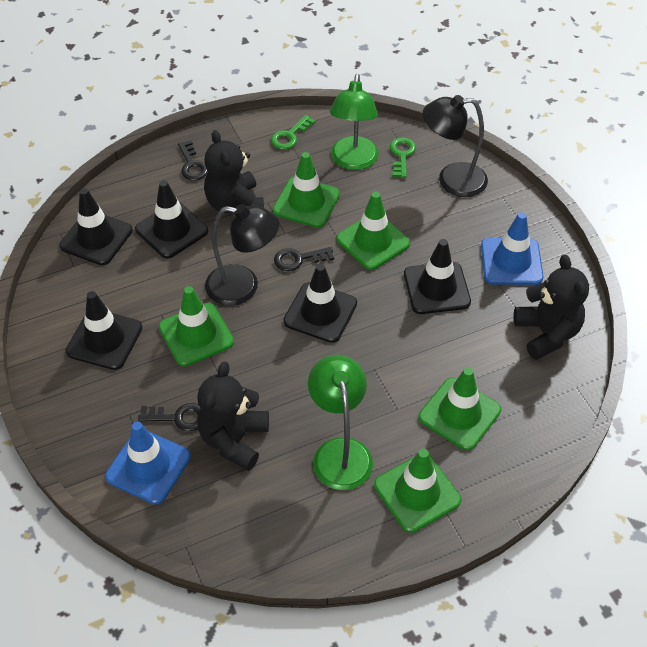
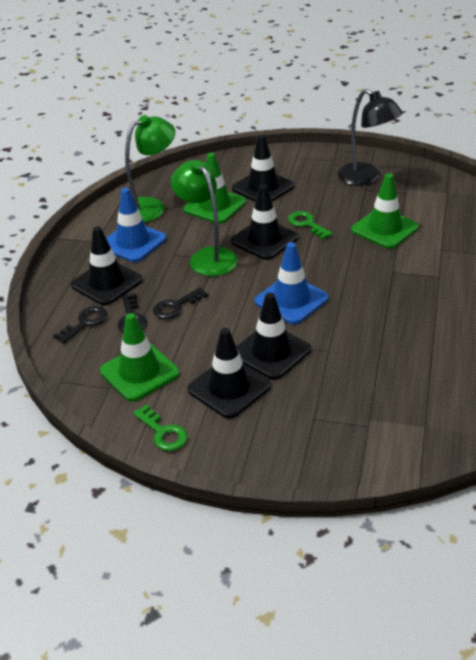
black lamp: [205,204,279,306] [423,95,488,197] = 2 -> [337,89,403,186] = 1
black teddy bear: [197,362,269,471] [204,130,264,213] [514,255,589,360] = 3 -> none = 0
green traffic cone: [159,286,234,366] [273,152,340,228] [336,192,410,270] [374,449,461,533] [419,367,501,450] = 5 -> [100,313,180,402] [183,153,246,224] [351,173,419,249] = 3

